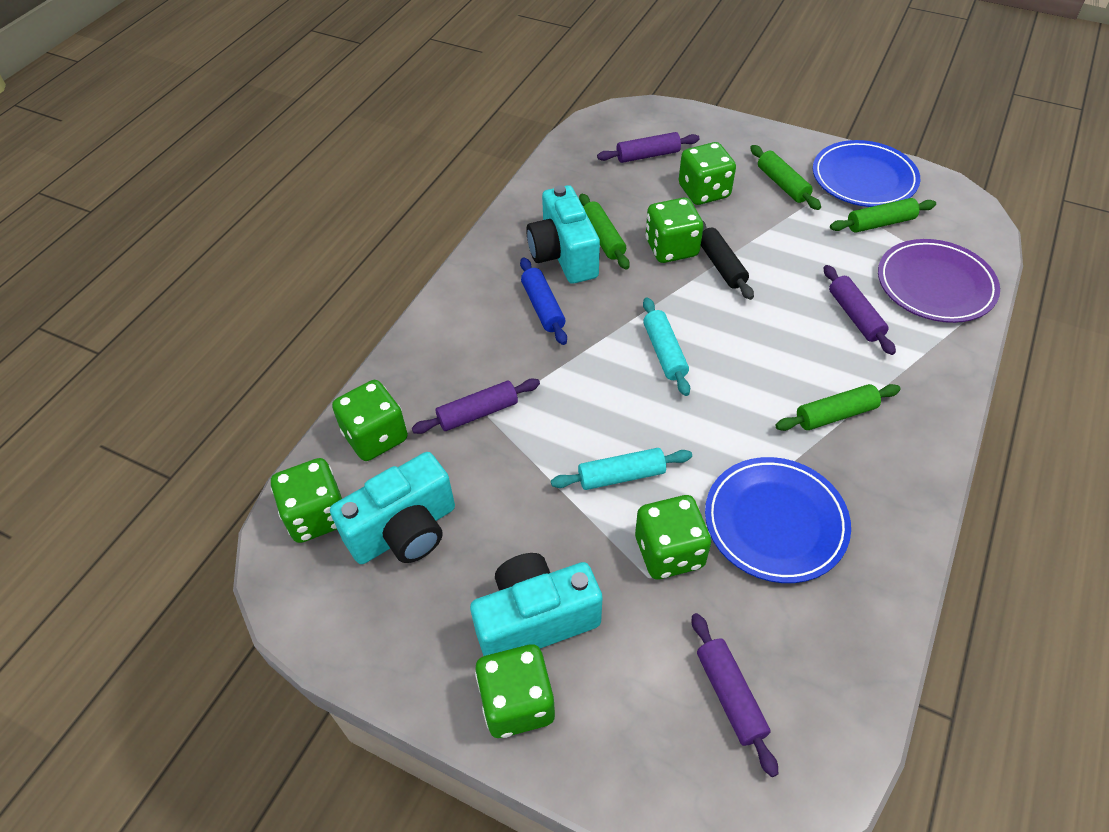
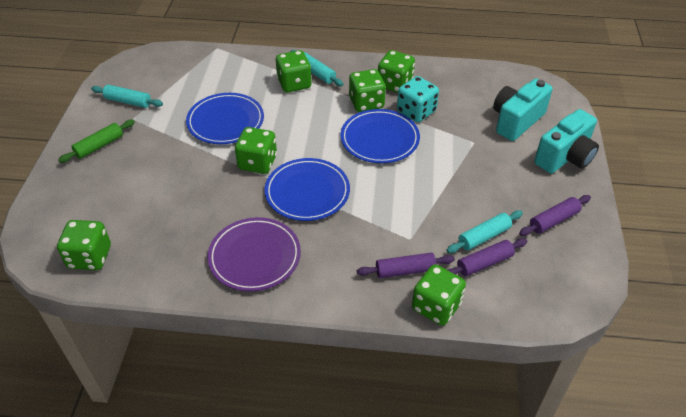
black rolling pin: [701,220,754,300] = 1 -> none = 0
blue plate: [705,457,851,583] [813,140,920,207] = 2 -> [186,93,264,144] [264,158,350,221] [340,109,420,163] = 3
blue rolling pin: [520,258,567,345] = 1 -> none = 0
green rolling pin: [579,194,630,270] [750,145,821,210] [775,384,901,431] [830,198,936,233] = 4 -> [58,120,135,163] = 1
purple rolling pin: [412,378,540,434] [597,132,700,163] [692,613,778,777] [824,265,896,355] = 4 -> [357,253,455,278] [448,238,527,276] [519,195,591,236] = 3
turquoise camera: [330,452,455,564] [470,553,603,656] [526,185,600,284] = 3 -> [493,79,553,141] [534,109,599,174] = 2
turquoise dice: none = 0 -> [397,76,439,122] = 1
turquoise rolling pin: [551,448,692,490] [643,298,690,396] = 2 -> [91,85,163,108] [291,50,344,86] [446,210,523,253] = 3

